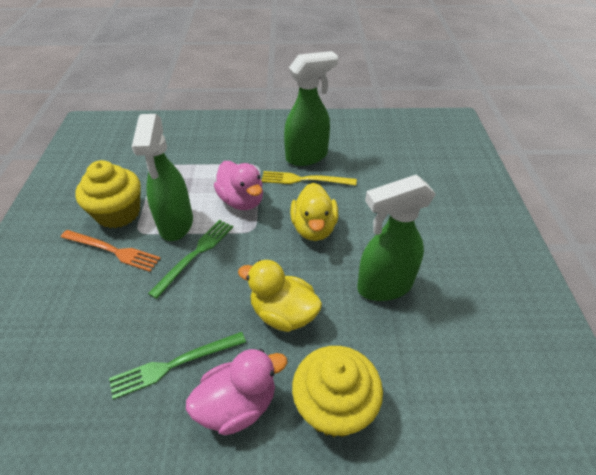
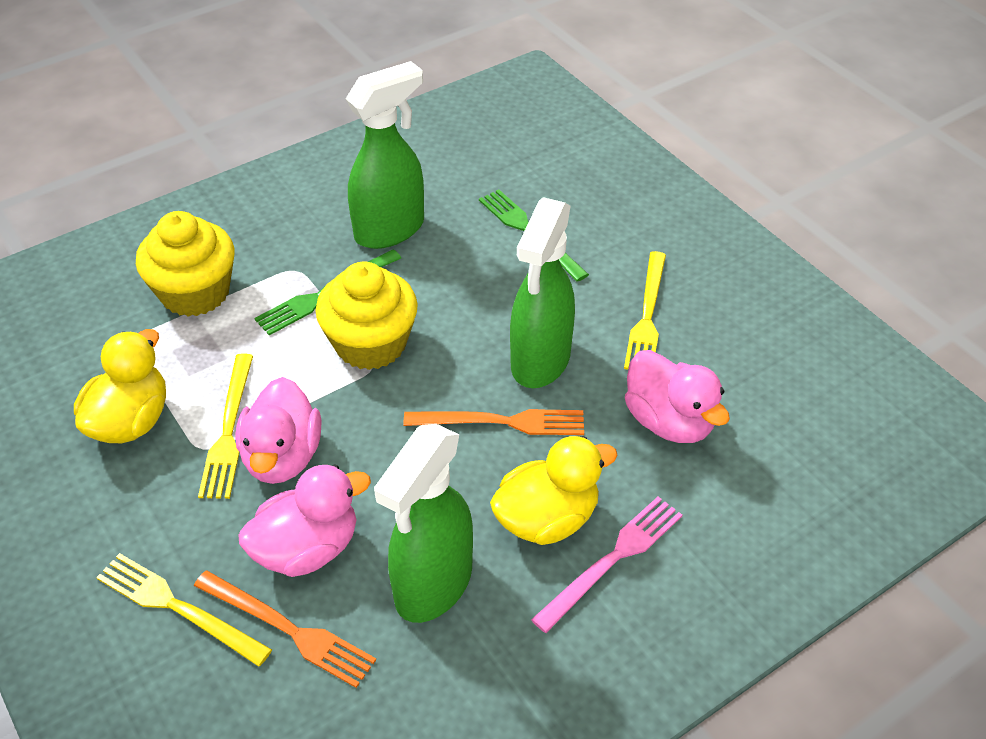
orange fork: [61,230,161,272] = 1 -> [194,570,376,688] [403,409,584,435] = 2
pink duck: [186,349,287,435] [214,161,263,210] = 2 -> [235,377,321,484] [239,464,371,577] [625,350,730,443] = 3
pink fork: none = 0 -> [531,497,683,633] = 1
yellow fork: [261,171,357,185] = 1 -> [96,553,272,667] [198,354,253,499] [624,251,666,369] = 3

